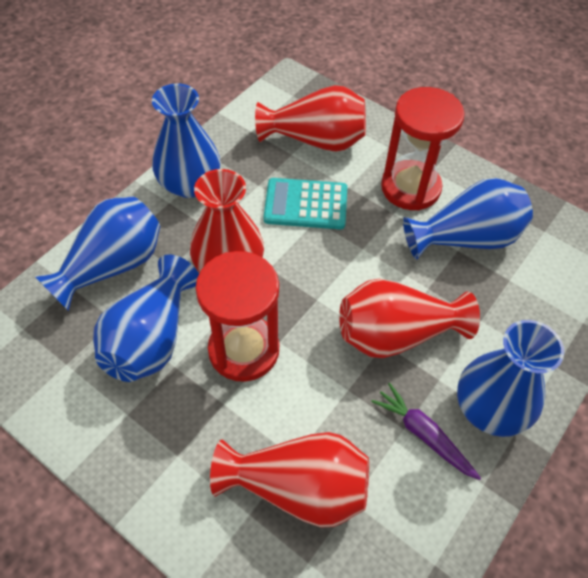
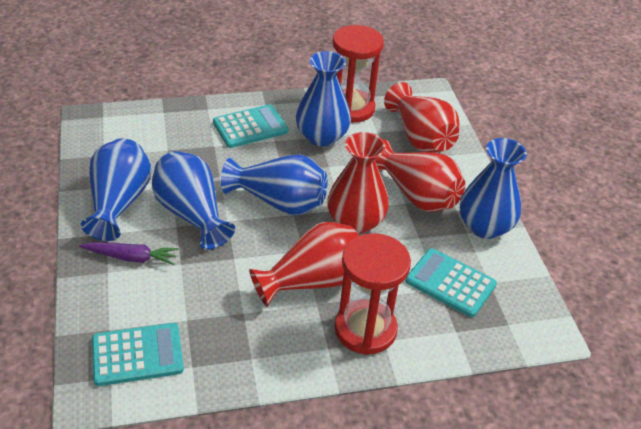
turquoise calculator: [264,178,347,229] = 1 -> [92,323,184,386] [213,104,289,148] [405,248,497,317] = 3

